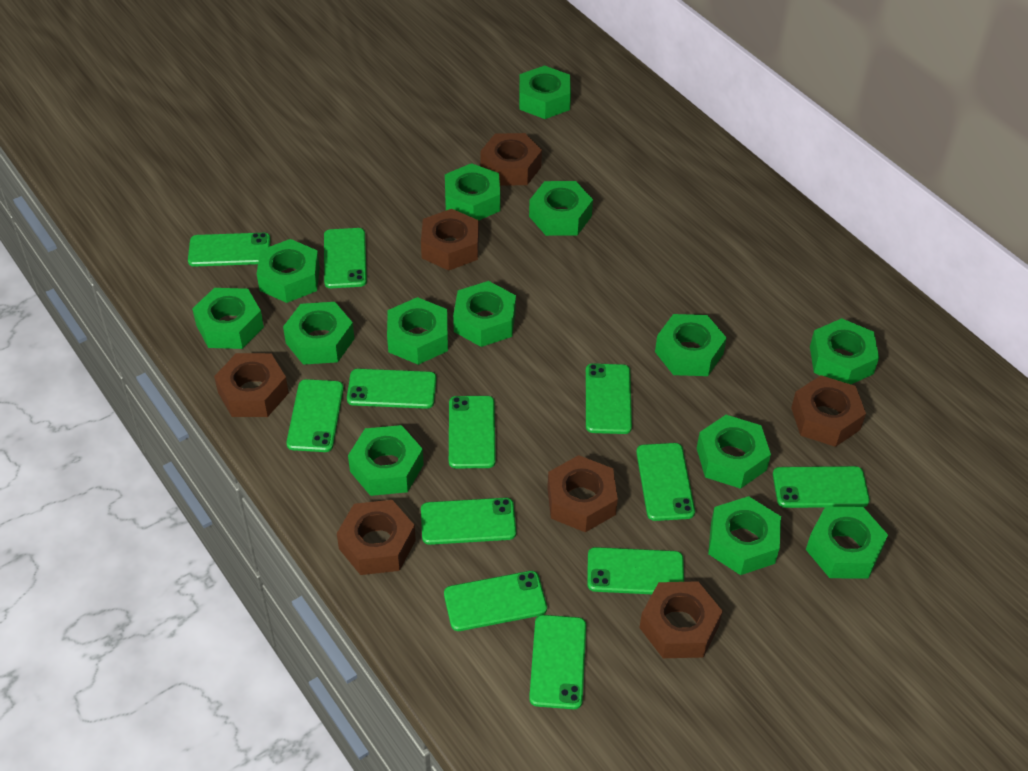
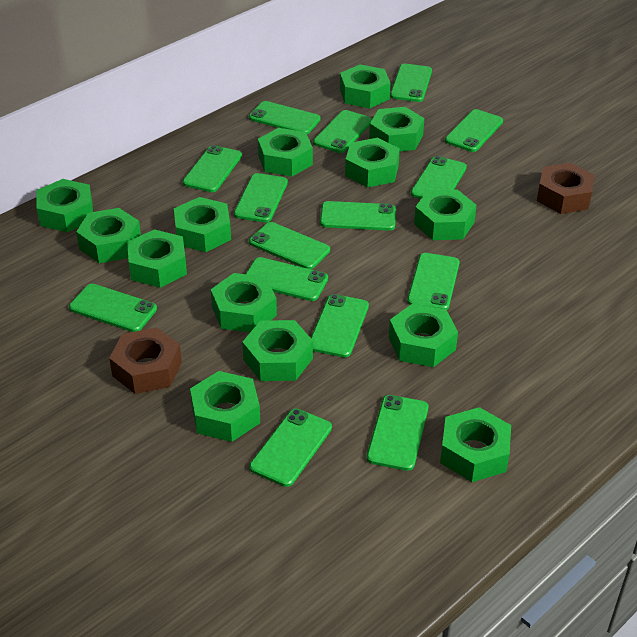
brown nut: [214,353,289,417] [337,500,416,575] [421,209,479,271] [480,133,542,186] [547,455,618,532] [639,581,723,658] [791,375,866,447] = 7 -> [109,327,182,394] [537,163,595,214] = 2
green phone: [188,233,271,267] [286,379,344,452] [324,228,367,288] [347,369,437,409] [421,498,516,545] [444,571,547,631] [449,396,496,468] [529,615,586,709] [586,363,632,434] [587,547,684,594] [636,443,695,521] [773,466,870,508] = 12 -> [69,284,157,332] [183,145,242,192] [234,173,288,223] [246,257,328,301] [249,101,321,134] [249,222,330,269] [249,409,332,487] [311,294,369,358] [313,110,372,153] [320,201,396,231] [367,395,428,471] [390,64,432,102] [407,253,459,310] [411,156,467,199] [445,109,503,152] = 15

